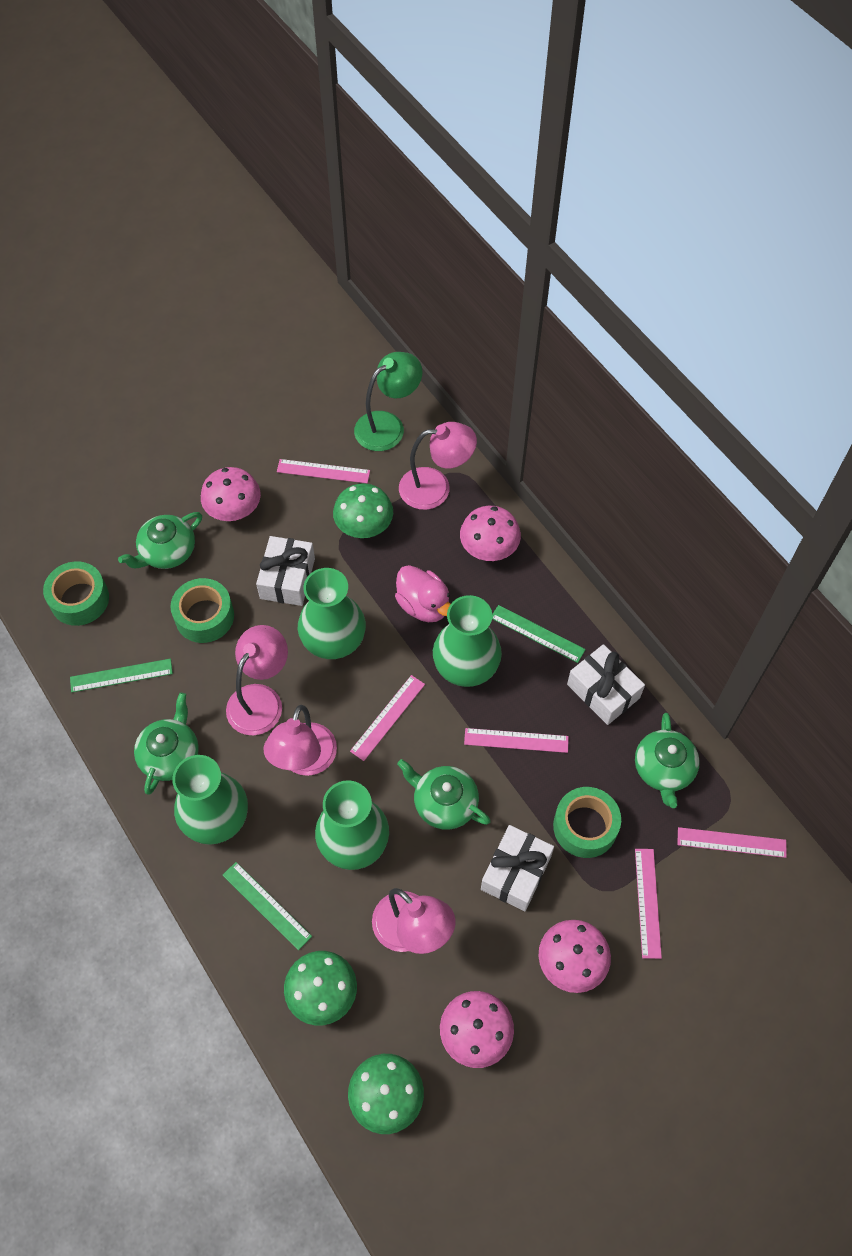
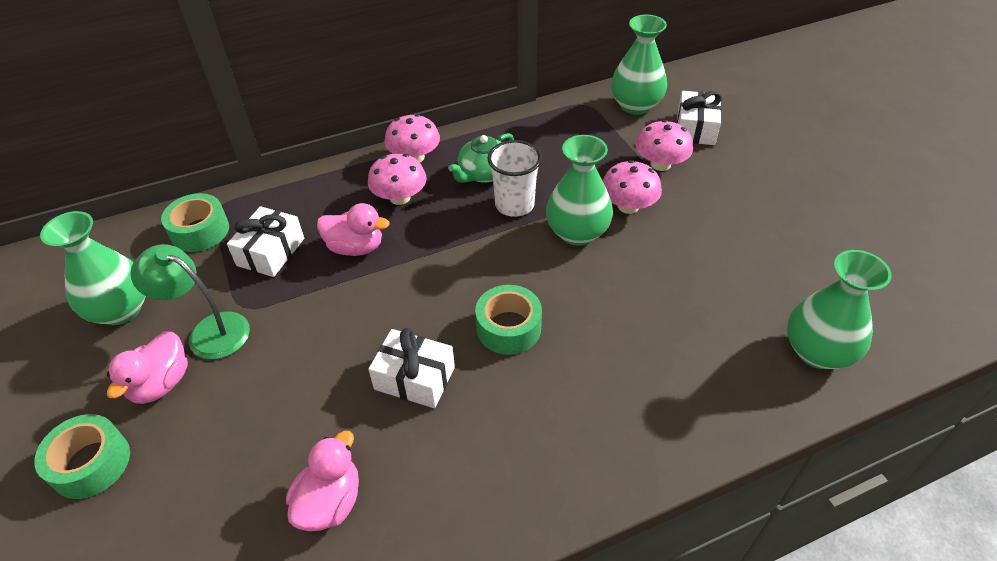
green mushroom: [284,951,357,1026] [333,483,393,538] [348,1054,424,1134] = 3 -> none = 0
green ruler: [70,659,173,693] [223,862,312,950] [492,605,586,663] = 3 -> none = 0
green teapot: [118,512,202,569] [134,693,199,795] [397,759,491,830] [635,713,700,808] = 4 -> [448,133,514,183] = 1
pink duck: [395,565,450,622] = 1 -> [107,331,188,404] [286,431,359,531] [317,203,390,256] = 3
pink lamp: [226,625,288,735] [264,705,337,776] [372,888,456,954] [399,422,477,510] = 4 -> none = 0
pink ruler: [277,459,370,483] [350,675,425,761] [464,728,569,753] [635,849,662,959] [677,827,787,858] = 5 -> none = 0
white cup: none = 0 -> [487,140,542,217] = 1

